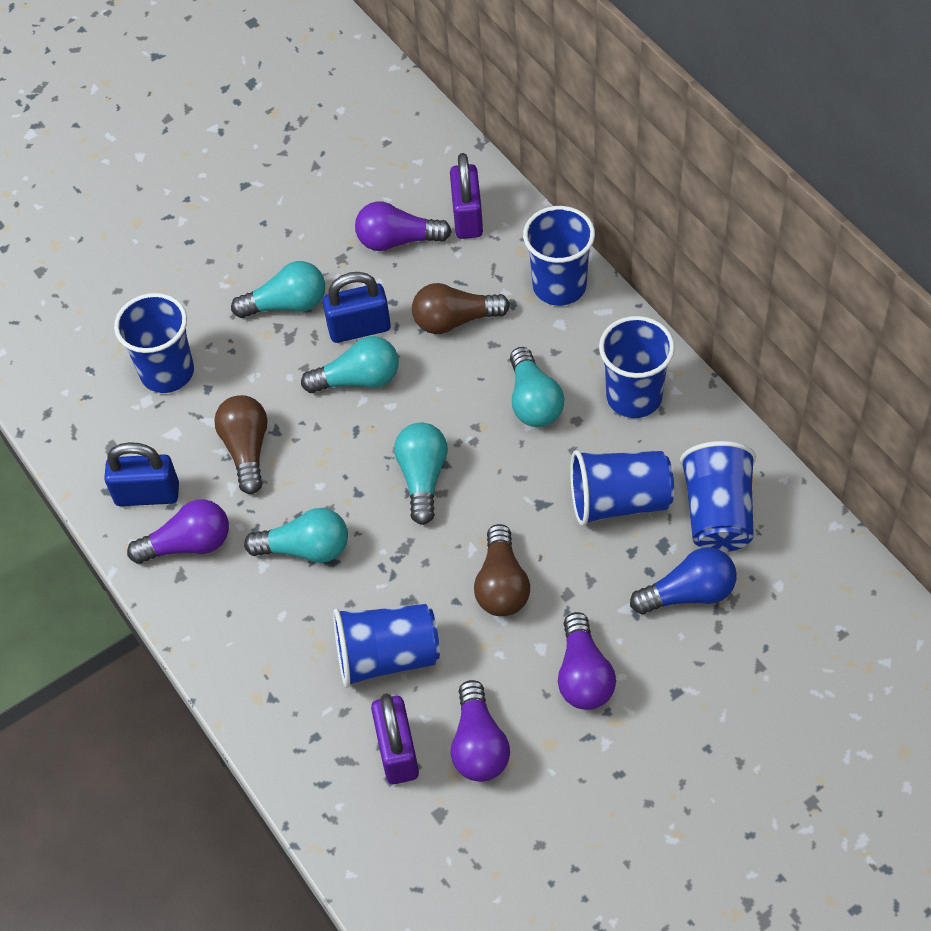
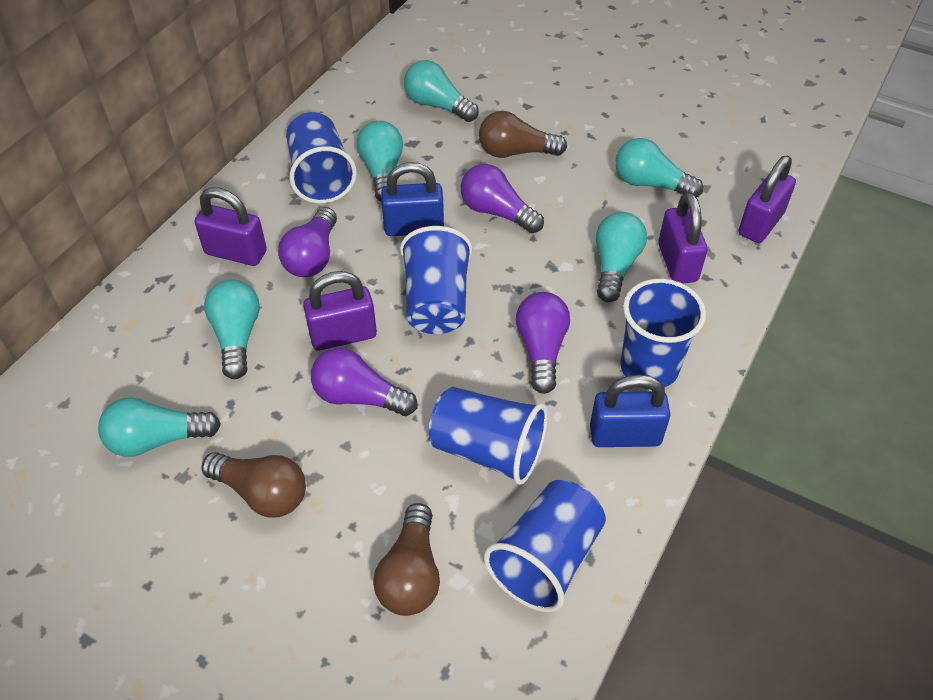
blue cup: [114,293,194,393] [333,604,440,688] [523,206,595,306] [570,450,674,526] [599,316,675,418] [680,441,756,552] = 6 -> [286,112,357,204] [400,226,472,334] [429,387,548,485] [484,480,606,612] [620,279,706,389] = 5
blue light bulb: [630,547,737,614] = 1 -> none = 0
purple padlock: [371,693,419,784] [450,153,483,239] = 2 -> [194,187,267,266] [303,271,377,351] [658,192,708,284] [738,156,796,243] = 4
turquoise light bulb: [231,261,325,318] [244,508,348,563] [301,336,399,393] [394,422,448,525] [510,347,564,427] = 5 -> [98,397,221,457] [204,280,260,379] [357,121,403,202] [404,60,479,122] [596,212,647,302] [615,138,703,197] = 6

